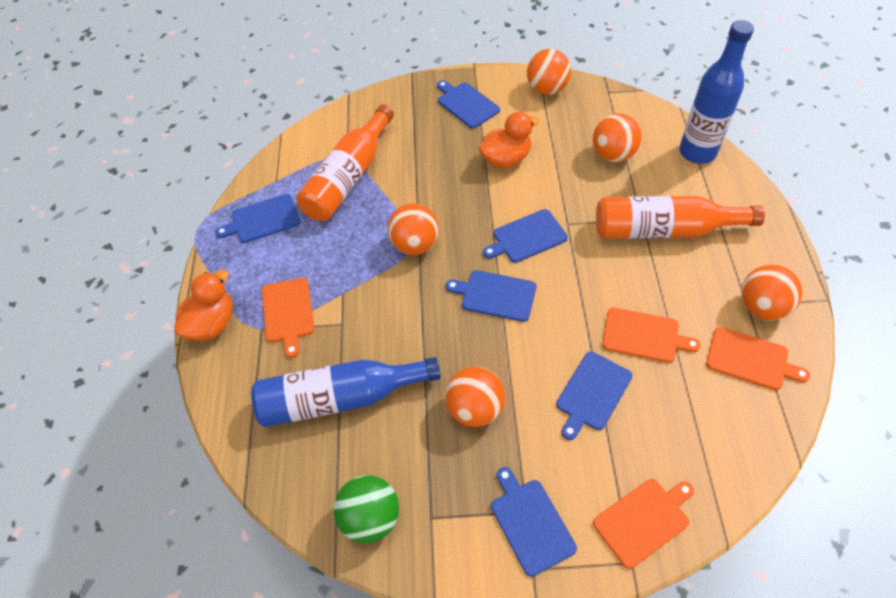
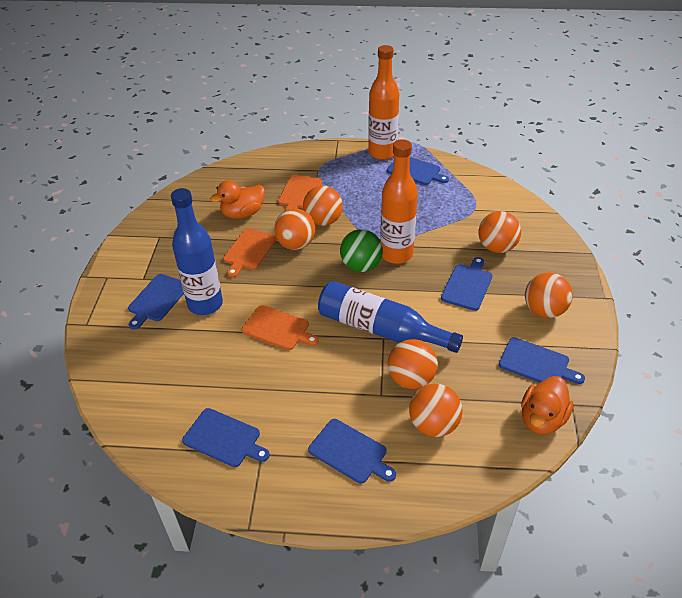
orange ball: [388,203,439,255] [445,367,505,427] [527,49,571,95] [593,114,642,162] [741,265,802,320] = 5 -> [274,208,315,250] [303,186,343,226] [388,339,438,389] [409,384,463,437] [479,211,521,253] [525,272,573,318] = 6
orange cutting board: [262,278,315,358] [593,479,694,569] [602,308,701,363] [706,327,810,390] = 4 -> [223,228,276,277] [241,305,319,350] [278,175,322,211] = 3

